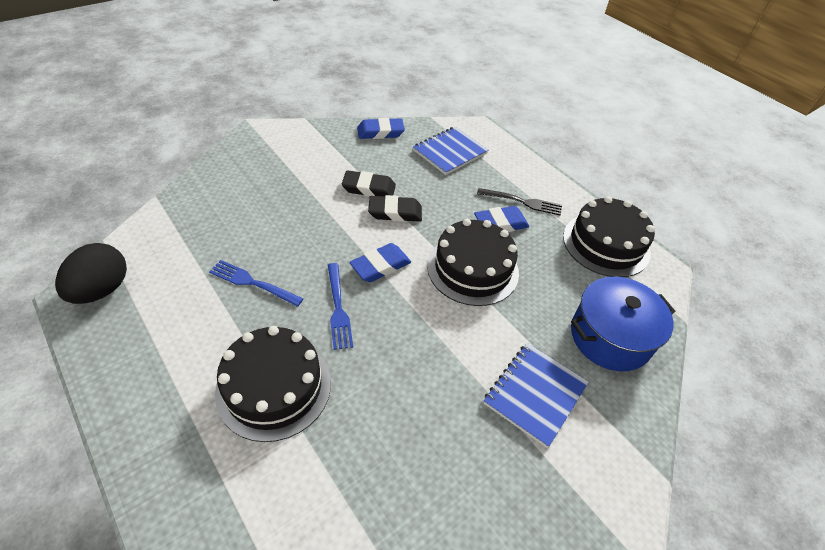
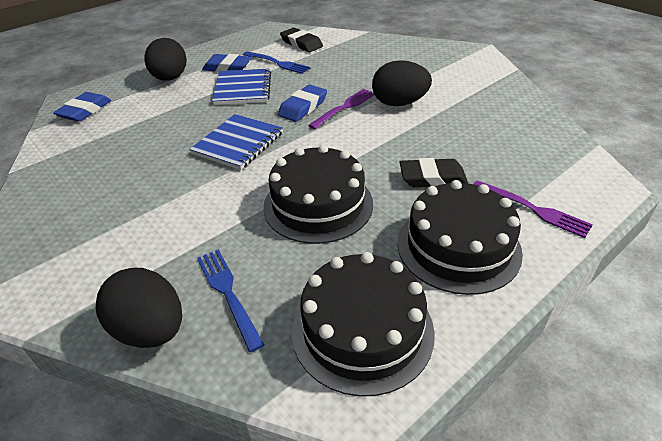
black egg: [55,243,127,304] = 1 -> [95,268,182,348] [144,38,187,81] [372,60,432,106] = 3
black fork: [477,188,562,216] = 1 -> none = 0
blue pot: [571,277,675,371] = 1 -> none = 0
purple fork: none = 0 -> [308,89,375,129] [474,181,593,238] = 2

